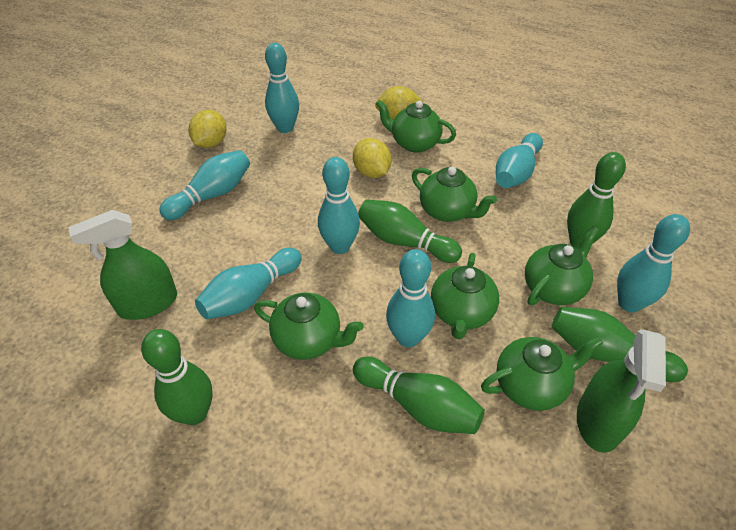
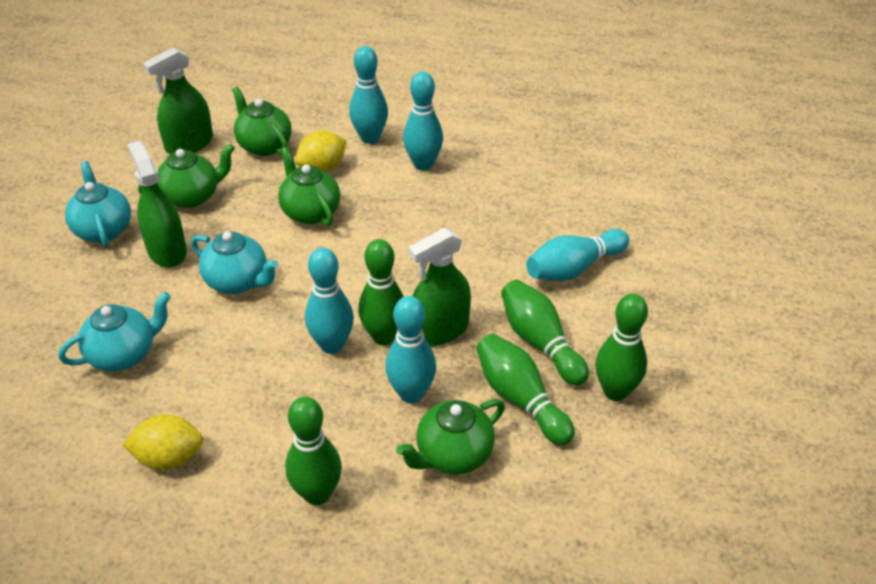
green spray bottle: [68,210,177,320] [577,329,666,453] = 2 -> [127,141,187,268] [143,48,213,154] [408,228,471,346] = 3
green teapot: [254,293,364,359] [376,100,456,153] [412,167,497,222] [431,253,499,339] [481,336,603,411] [525,226,599,305] = 6 -> [138,144,235,208] [232,87,292,156] [278,147,340,226] [396,399,505,474] = 4
turquoise bowling pin: [159,150,250,220] [195,248,302,319] [265,43,299,133] [318,157,360,254] [386,249,435,347] [496,133,543,188] [617,214,690,312] = 7 -> [305,248,354,354] [349,46,388,144] [385,296,436,403] [403,71,443,171] [526,229,629,281] = 5
turquoise teapot: none = 0 -> [58,292,171,371] [65,161,131,247] [191,232,278,294] = 3
yellow lemon: [189,110,227,148] [353,138,392,178] [375,86,423,120] = 3 -> [122,414,204,470] [295,131,347,172] = 2

